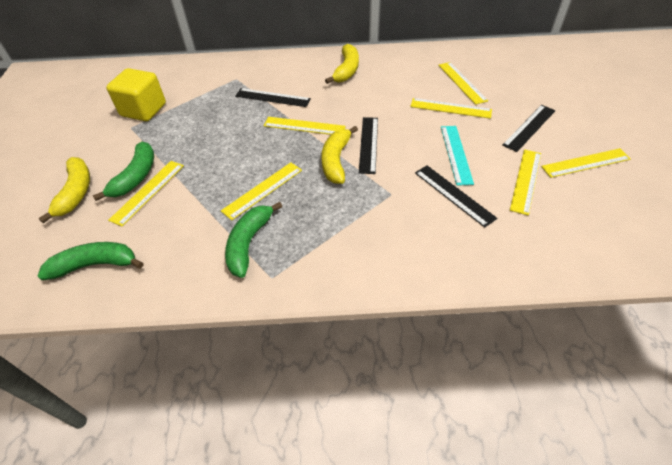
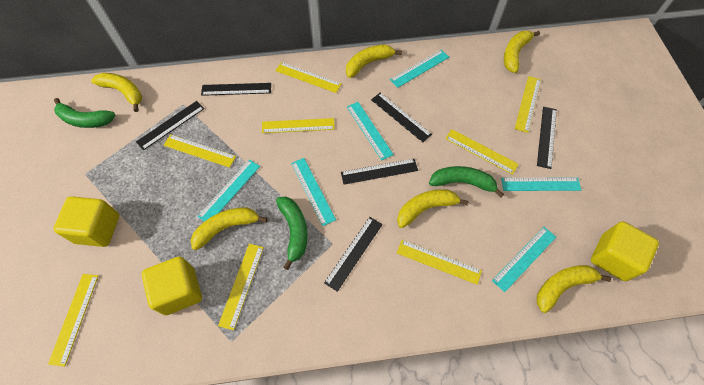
black ruler: [235,88,311,107] [359,117,378,174] [415,165,497,228] [502,105,555,152] = 4 -> [136,101,204,150] [201,83,271,96] [324,217,382,292] [341,159,418,185] [371,93,432,142] [537,107,557,169] = 6
turquoise ruler: [441,126,474,186] = 1 -> [197,159,260,221] [291,158,336,226] [347,102,394,161] [390,50,449,88] [492,227,556,292] [501,178,581,191] = 6
yellow banana: [38,157,90,223] [321,126,358,184] [325,44,359,84] = 3 -> [91,73,142,112] [191,207,268,250] [346,44,402,78] [397,189,469,228] [504,31,540,73] [537,265,611,313] = 6
yellow cube: [106,68,166,121] = 1 -> [53,196,119,247] [142,257,202,315] [591,221,659,281] = 3
yellow ruler: [108,161,184,227] [221,162,302,220] [264,117,346,135] [410,98,492,119] [438,62,488,105] [510,149,541,216] [541,148,631,178] = 7 -> [48,274,98,366] [164,134,236,168] [218,244,264,330] [262,118,335,133] [275,62,342,93] [397,240,482,285] [445,129,519,175] [515,76,541,133] = 8

